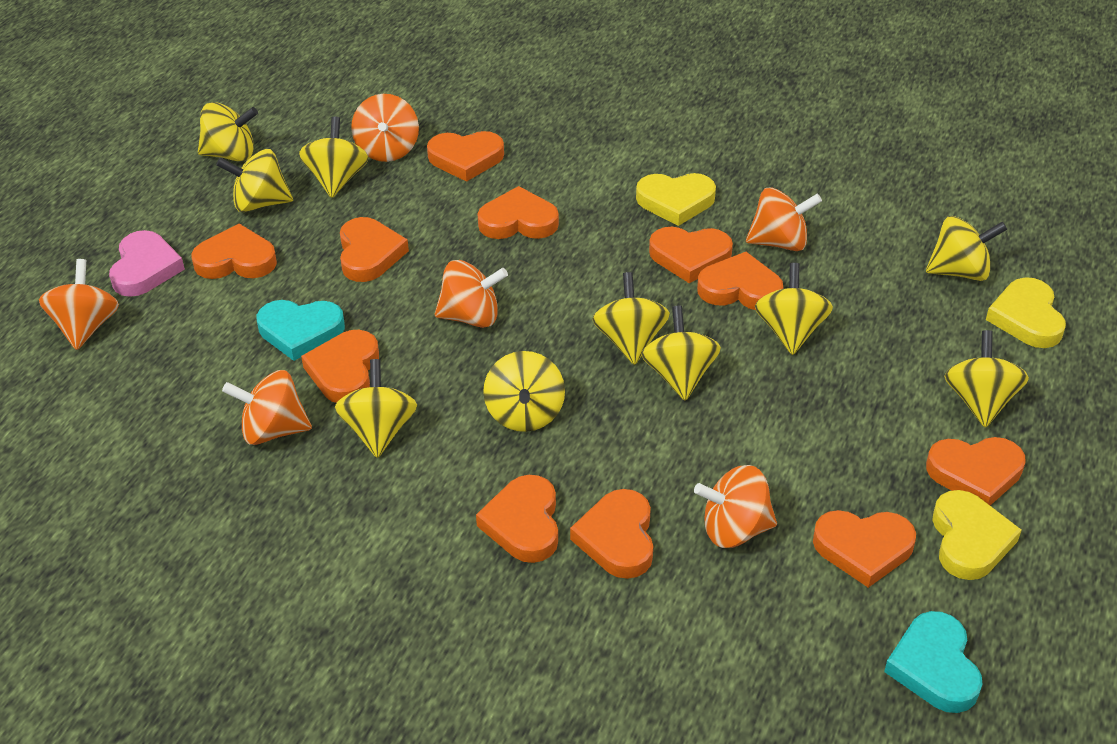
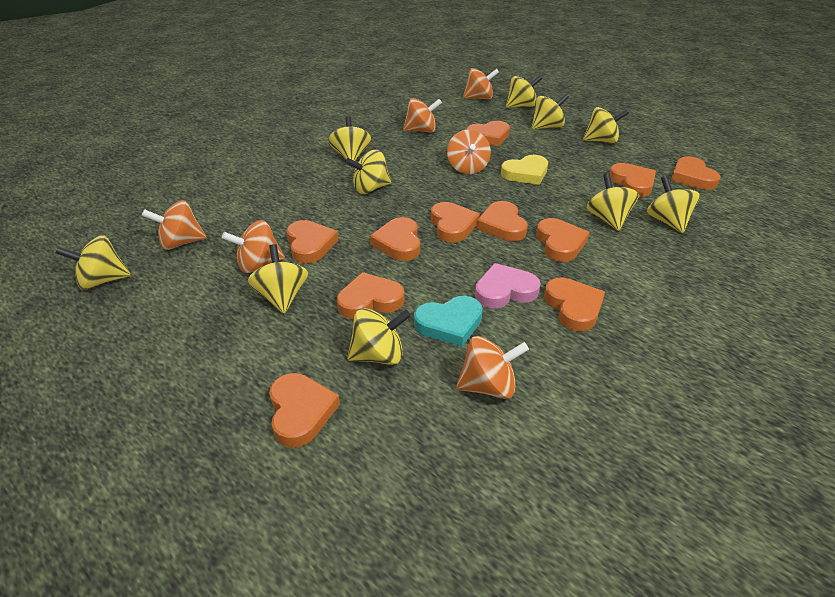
turquoise heart: [257,300,345,361] [884,611,983,713] = 2 -> [414,296,483,347] = 1
yellow heart: [636,173,716,226] [932,490,1022,580] [986,277,1066,348] = 3 -> [501,155,548,185] = 1

